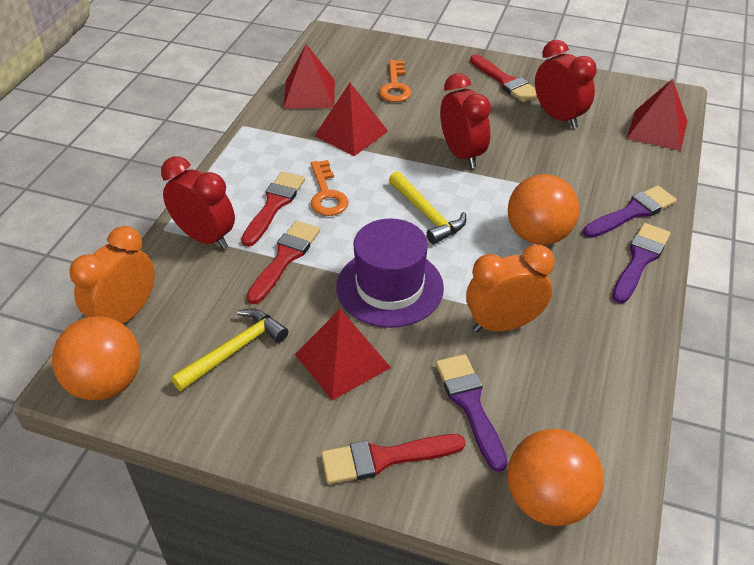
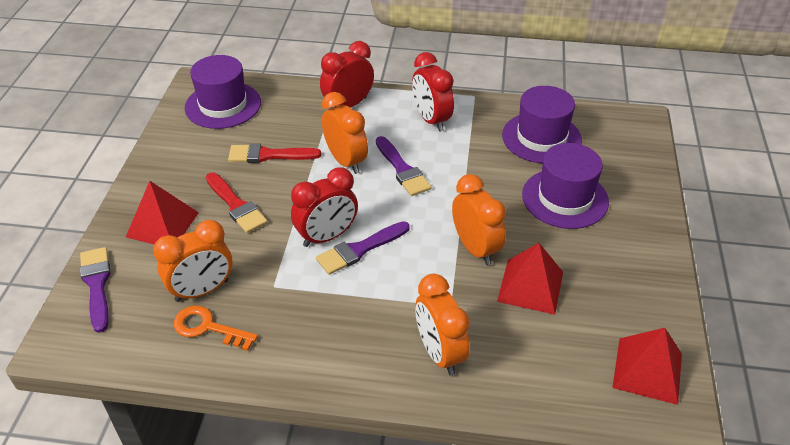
orange ball: [52,316,141,401] [507,429,604,526] [508,174,580,245] = 3 -> none = 0
orange clock: [69,226,155,324] [466,244,555,332] = 2 -> [153,220,232,302] [322,92,368,174] [415,274,470,375] [452,174,506,265] = 4
orange key: [310,160,349,216] [379,60,412,102] = 2 -> [174,305,258,351] = 1
purple hat: [336,218,444,328] = 1 -> [185,55,261,129] [502,86,582,164] [522,143,609,229] = 3
red brush: [241,171,305,247] [247,220,320,304] [321,434,465,484] [470,54,537,102] = 4 -> [206,172,268,233] [228,143,321,163] = 2
red pyramid: [283,44,335,109] [295,309,391,401] [314,83,388,156] [627,79,688,151] = 4 -> [126,181,199,245] [497,243,563,315] [613,328,682,405] = 3
yellow hammer: [171,308,288,392] [389,171,466,244] = 2 -> none = 0

